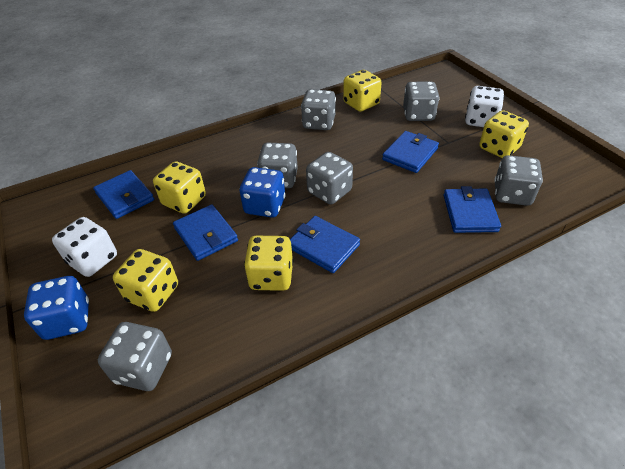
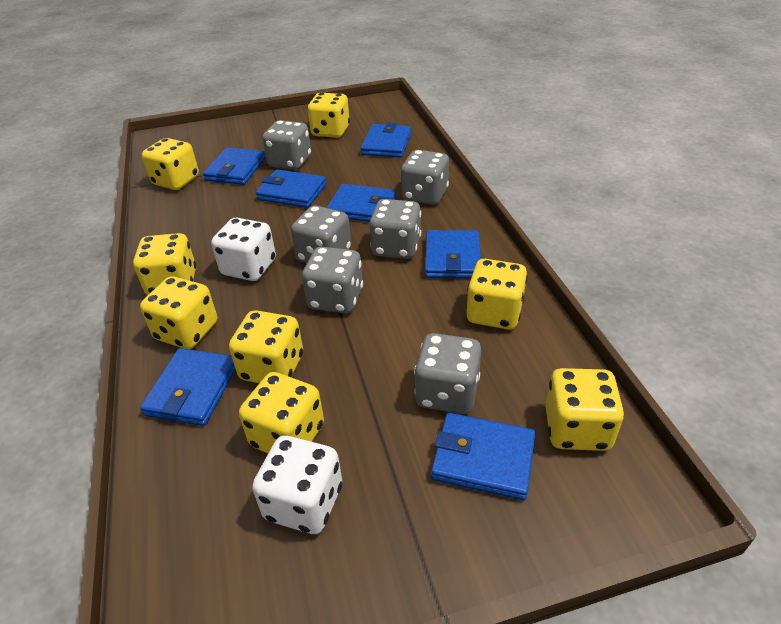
blue dice: [24,276,89,340] [240,167,286,218] = 2 -> none = 0
blue wallet: [93,170,154,219] [173,205,238,261] [290,216,360,273] [382,131,439,173] [444,186,501,233] = 5 -> [140,348,236,426] [203,147,265,185] [256,170,326,208] [327,184,397,222] [361,122,411,158] [425,230,481,278] [431,413,536,500] = 7
yellow dice: [113,249,178,312] [153,161,206,214] [244,236,293,291] [343,70,382,112] [479,110,529,158] = 5 -> [133,233,196,295] [140,276,217,349] [142,138,199,190] [229,310,303,383] [239,372,324,453] [308,93,350,138] [467,259,528,329] [545,368,624,451] = 8

